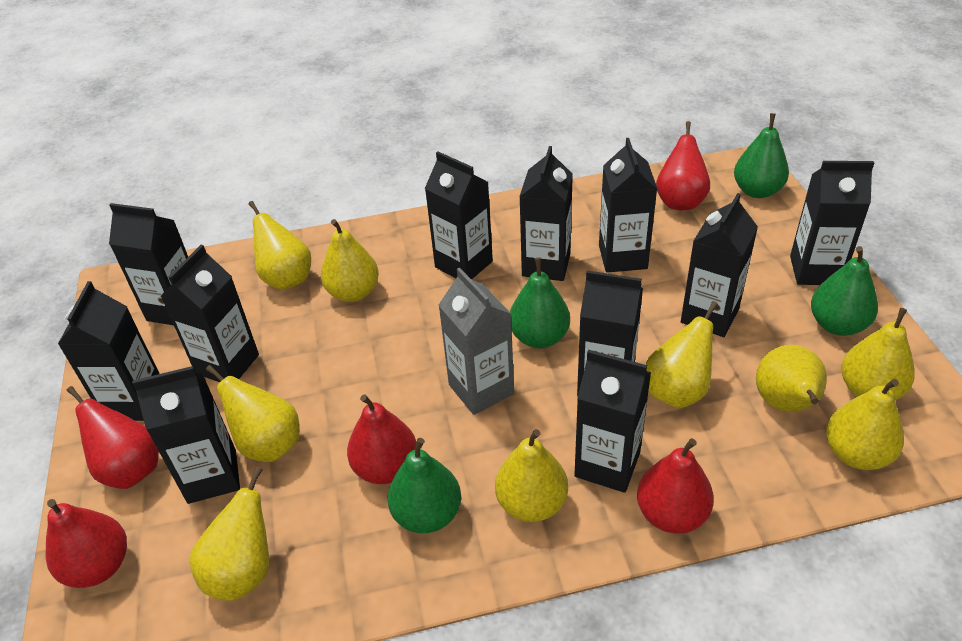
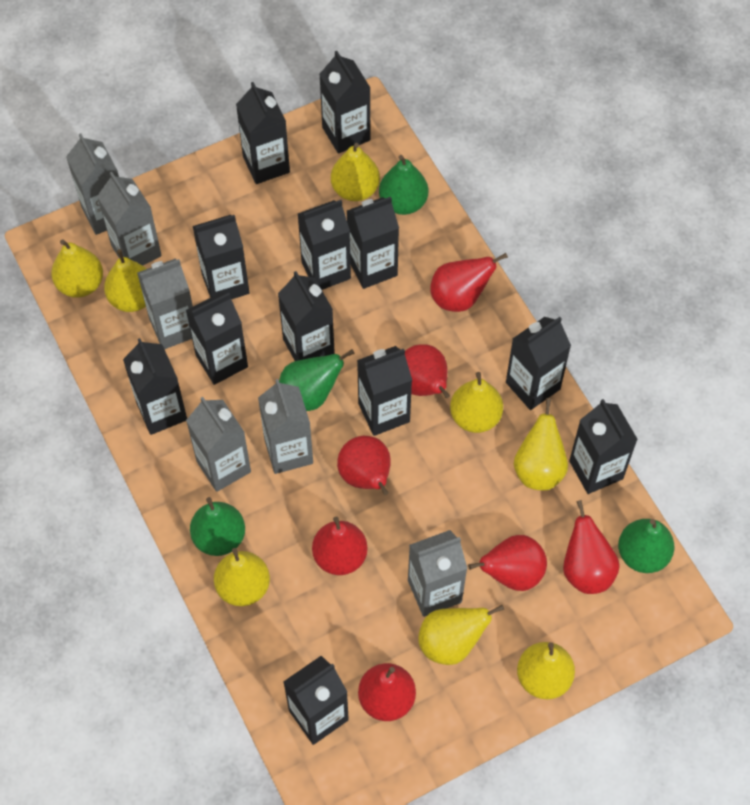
black carton: [58,281,160,421] [109,203,188,325] [132,366,240,504] [160,245,259,382] [425,152,493,280] [519,146,573,281] [574,350,651,493] [577,270,643,396] [599,138,657,273] [681,193,758,337] [790,161,874,285] = 11 -> [123,338,187,435] [186,292,248,385] [193,215,249,299] [236,82,290,184] [278,271,335,361] [283,656,349,745] [298,200,351,290] [319,51,370,154] [347,197,399,289] [357,346,412,436] [506,317,571,410] [569,399,638,494] = 12
grey carton: [439,268,514,415] = 1 -> [66,133,119,235] [97,172,162,266] [137,259,193,349] [186,397,251,492] [258,379,313,474] [408,530,467,617] = 6
red pear: [45,499,127,588] [67,386,159,489] [347,394,416,484] [637,438,714,534] [656,121,710,210] = 5 -> [312,517,368,575] [337,436,391,495] [358,663,416,721] [405,344,450,398] [430,253,508,312] [468,535,547,591] [563,500,620,594] = 7
yellow pear: [190,467,269,600] [206,365,300,462] [248,201,311,290] [321,219,379,302] [495,429,568,522] [645,301,718,408] [756,345,827,412] [826,379,904,470] [841,308,915,400] = 9 -> [51,239,103,298] [104,249,147,312] [214,548,270,606] [331,143,380,201] [418,605,504,665] [450,372,503,433] [514,398,568,490] [517,642,575,699] = 8

